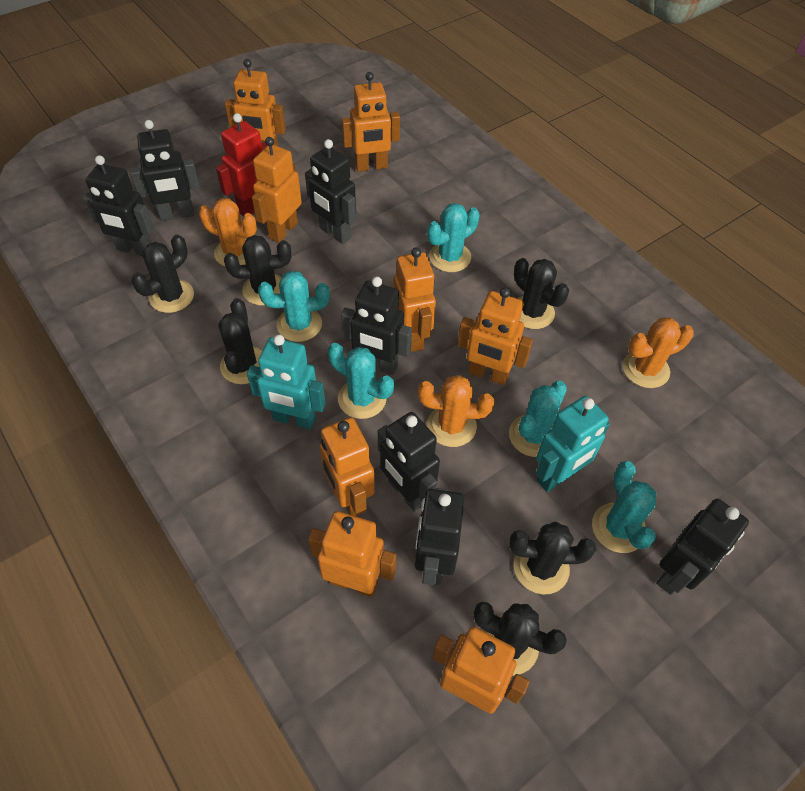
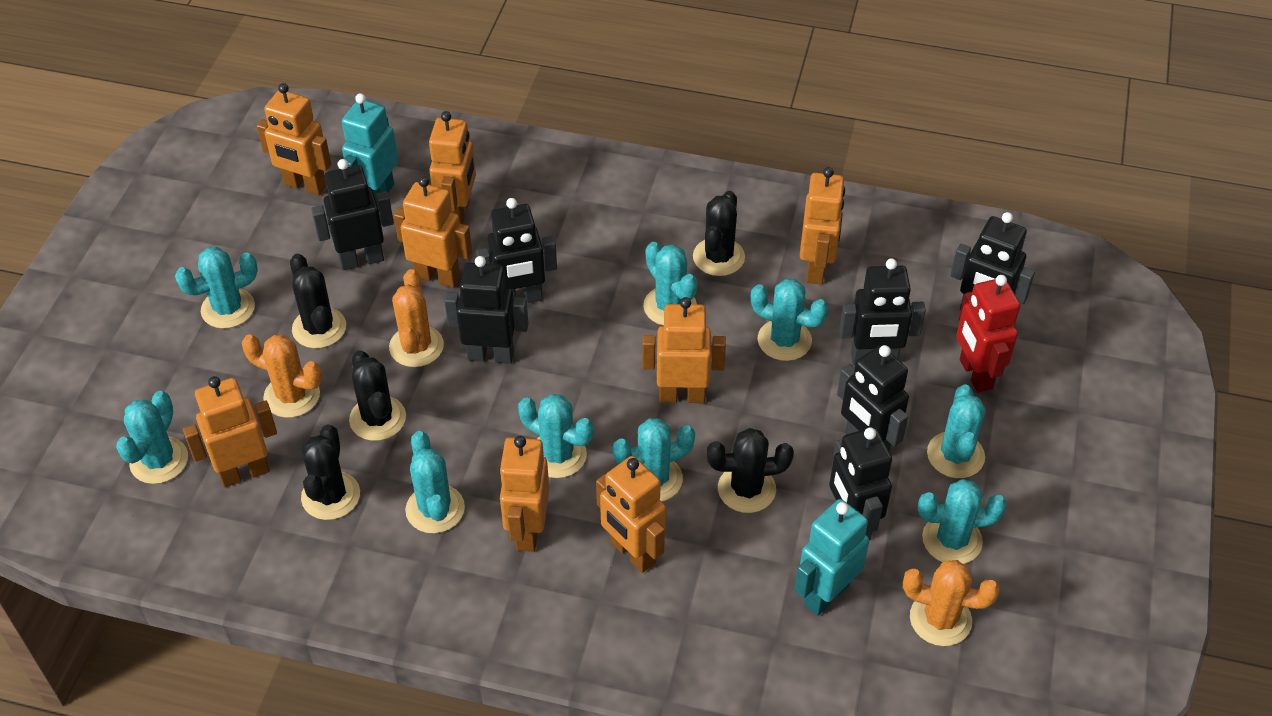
black cactus: [131,235,194,313] [218,298,262,384] [224,235,291,306] [473,602,567,675] [509,522,596,595] [514,258,569,329] = 6 -> [290,254,346,348] [301,424,360,520] [349,350,406,441] [693,191,745,276] [707,428,794,513] = 5
turquoise cactus: [258,271,330,342] [328,343,394,419] [427,203,480,272] [509,381,567,457] [592,461,656,553] = 5 -> [116,391,188,484] [175,247,258,329] [405,431,465,534] [518,394,594,478] [612,418,695,501] [643,242,698,326] [751,279,828,361] [918,479,1007,564] [927,384,986,478] = 9

